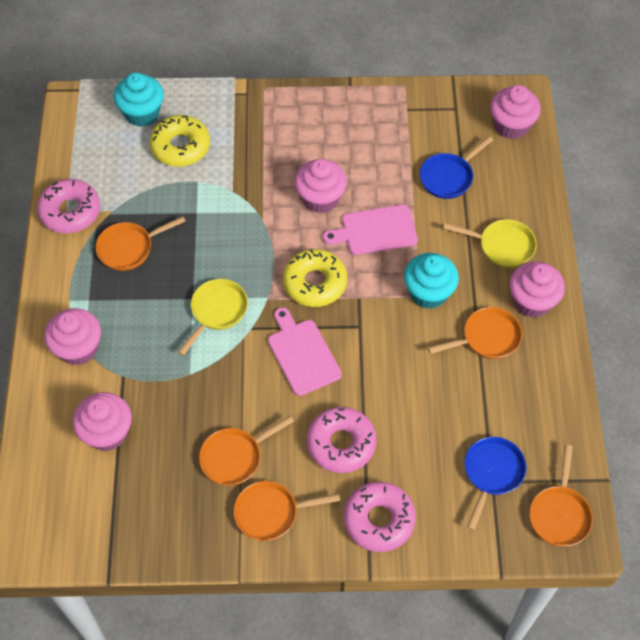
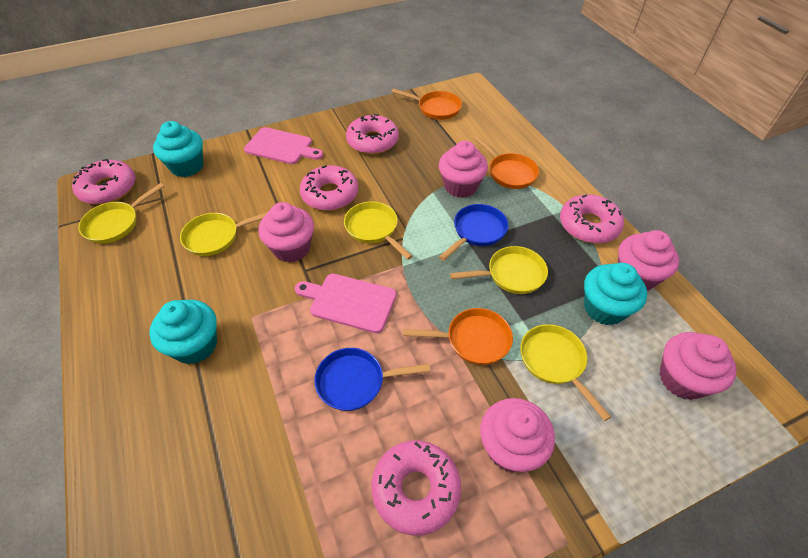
orange pan: [96,216,185,271] [199,415,294,486] [234,481,340,541] [428,307,522,359] [529,445,593,547] = 5 -> [391,89,462,120] [403,308,513,365] [473,136,539,189] = 3
pink donut: [37,179,100,233] [307,407,377,473] [344,482,416,552] = 3 -> [72,159,135,204] [300,165,358,211] [346,114,399,154] [371,441,461,536] [560,194,624,243] = 5
turquoise cupcake: [114,72,164,127] [404,253,459,309] = 2 -> [149,300,217,364] [153,121,203,177] [584,263,647,325] = 3
yellow donut: [150,115,210,167] [283,249,347,307] = 2 -> none = 0
yellow pan: [178,279,248,356] [443,219,537,268] = 2 -> [78,183,164,244] [180,212,268,256] [344,201,413,260] [450,246,548,294] [520,324,611,421] = 5

